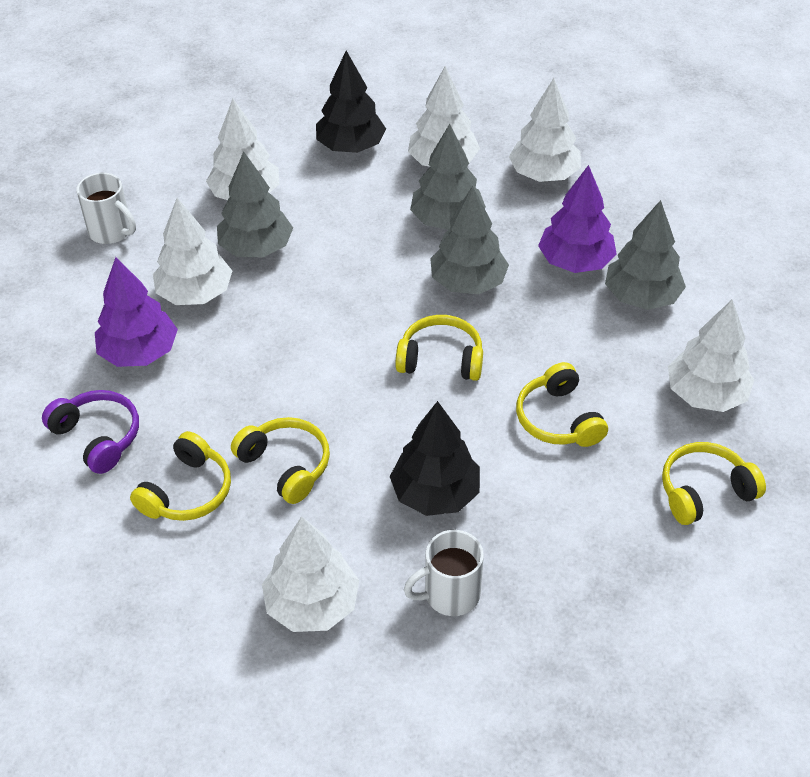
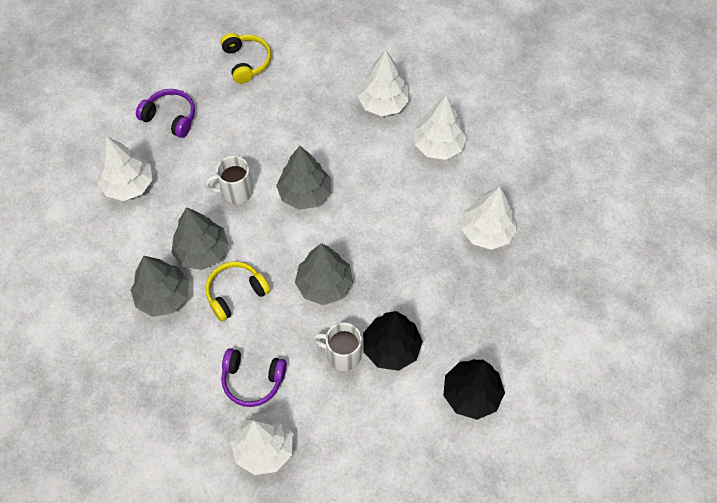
purple headphones: [42,390,139,474] = 1 -> [136,89,195,138] [221,348,287,407] = 2
purple tree: [95,257,178,367] [538,165,617,273] = 2 -> none = 0
white tree: [153,198,232,305] [206,99,279,200] [262,516,359,632] [408,66,480,167] [509,78,581,182] [668,300,754,412] = 6 -> [97,136,153,201] [230,412,293,475] [357,50,410,116] [414,94,467,160] [461,186,518,250] = 5
yellow headphones: [130,431,231,521] [231,417,330,504] [395,315,483,381] [516,362,608,447] [662,442,766,525] = 5 -> [205,261,271,322] [220,33,271,84] = 2

